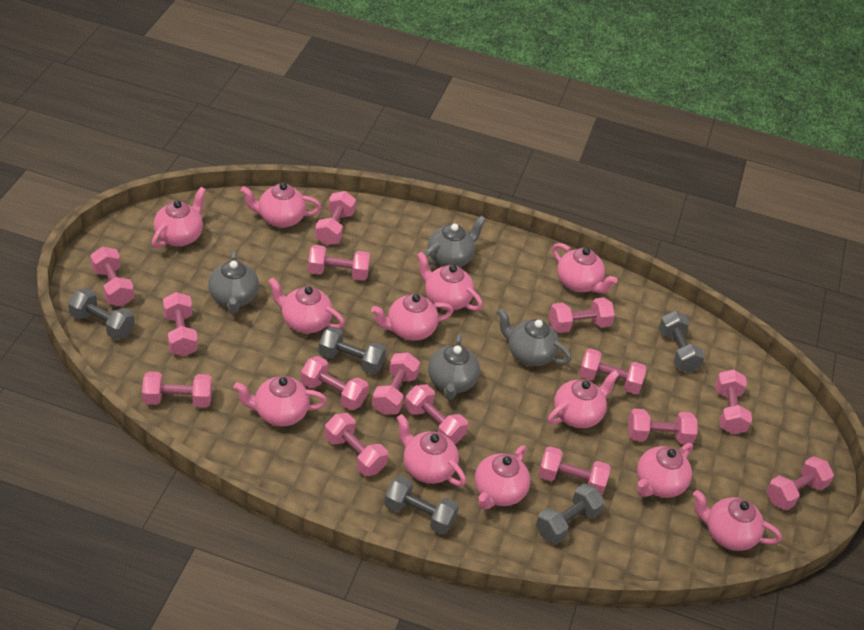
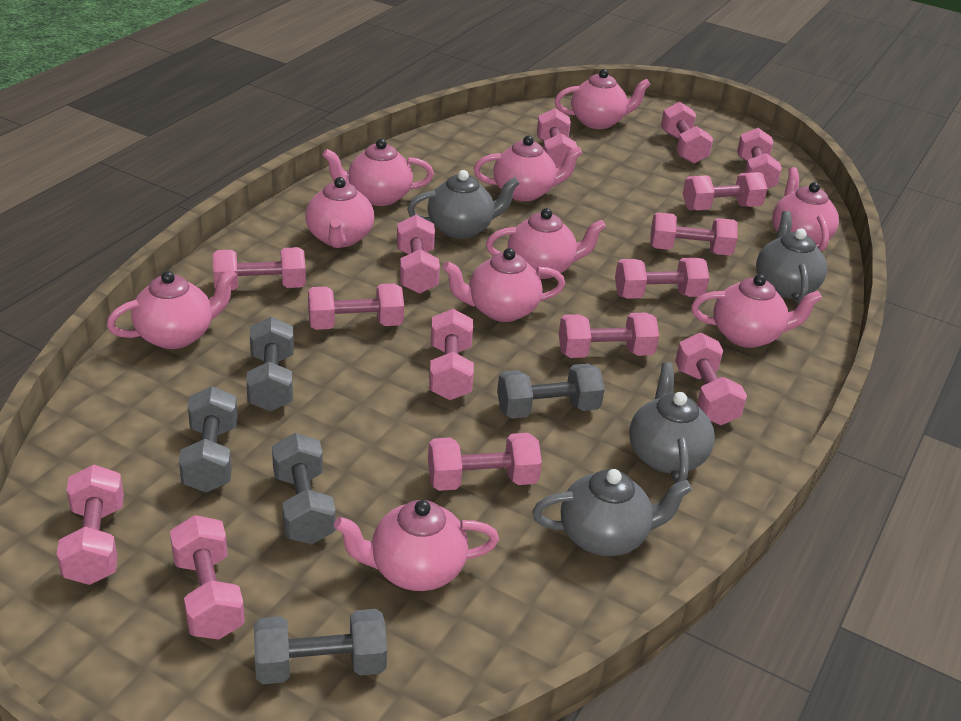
pink teapot: [152,187,206,248] [234,376,327,427] [241,183,322,228] [268,278,345,333] [371,294,453,341] [397,414,466,486] [417,252,483,311] [475,445,530,510] [548,370,620,428] [552,243,618,293] [637,443,693,498] [693,490,782,551] = 12 -> [107,269,237,349] [305,177,374,248] [322,139,434,206] [334,500,499,591] [442,248,565,322] [474,136,582,201] [486,208,606,279] [554,69,651,129] [691,274,822,348] [772,167,839,251] = 10

